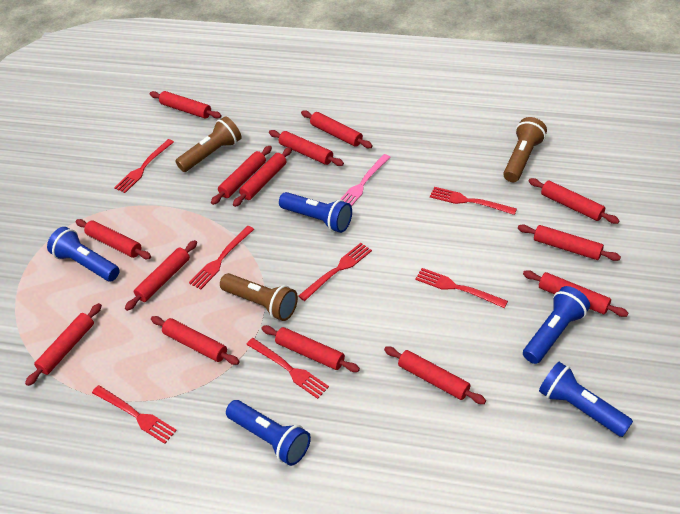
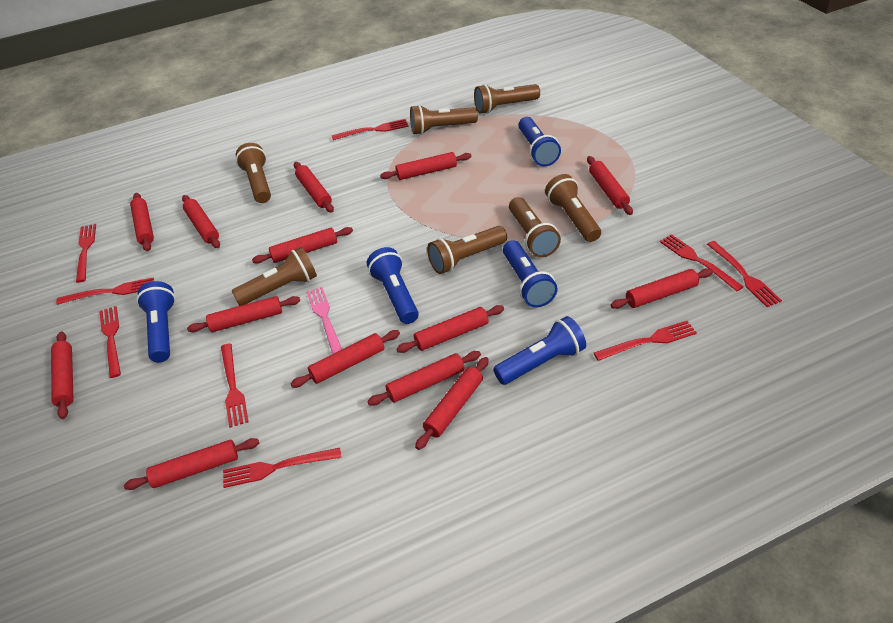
brown flashlight: [176,116,241,172] [220,273,298,321] [503,117,547,182] = 3 -> [231,247,317,306] [236,143,271,203] [410,105,478,135] [427,226,507,274] [474,84,540,114] [509,197,561,257] [545,174,601,242] = 7
red fork: [92,385,177,444] [114,139,174,193] [189,226,254,290] [246,338,329,399] [298,243,372,301] [415,268,508,308] [430,187,517,215] = 7 -> [56,278,154,305] [76,224,96,283] [99,306,121,378] [221,343,249,428] [223,448,341,488] [332,119,409,140] [594,321,697,361] [660,234,744,291] [707,241,782,307] = 9

